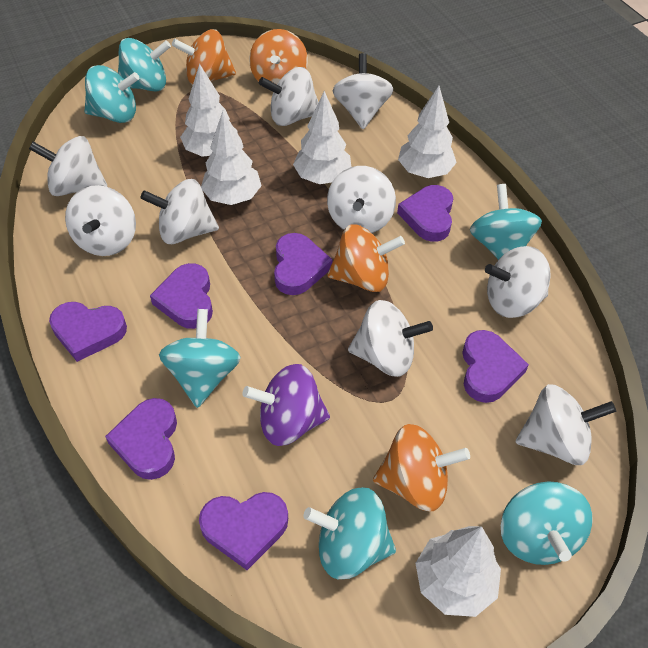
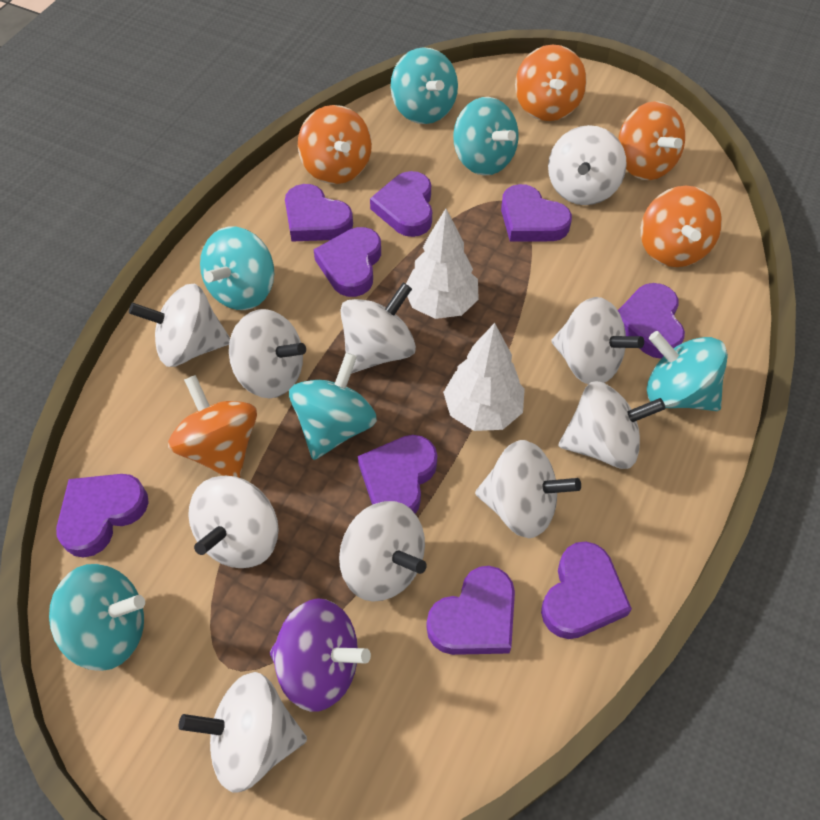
orange spinning top: [172,29,236,85] [249,29,308,84] [327,224,405,292] [373,424,470,511] = 4 -> [168,375,257,478] [298,105,372,184] [515,45,587,121] [618,101,685,180] [641,186,722,267] = 5
purple heart: [49,302,127,362] [105,398,177,480] [150,263,213,329] [199,492,288,570] [274,233,333,295] [397,185,453,242] [462,330,529,403] = 7 -> [56,474,149,558] [285,184,353,242] [313,227,381,297] [358,435,437,513] [370,171,432,237] [426,566,515,655] [501,184,572,242] [541,541,632,639] [618,283,685,359] = 9
white spinning top: [29,136,107,196] [65,185,136,256] [140,179,219,244] [259,67,318,126] [327,166,396,233] [333,53,393,129] [348,300,433,377] [485,246,551,318] [515,384,616,465] = 9 -> [129,283,230,367] [179,672,307,793] [188,476,279,568] [229,309,306,398] [339,501,427,602] [340,283,416,374] [475,440,581,538] [548,125,627,205] [551,297,644,384] [558,381,665,469] = 10
white tree: [180,63,237,157] [201,111,262,205] [293,91,351,184] [398,86,457,178] [416,526,501,617] = 5 -> [406,209,479,319] [443,323,525,431] = 2

